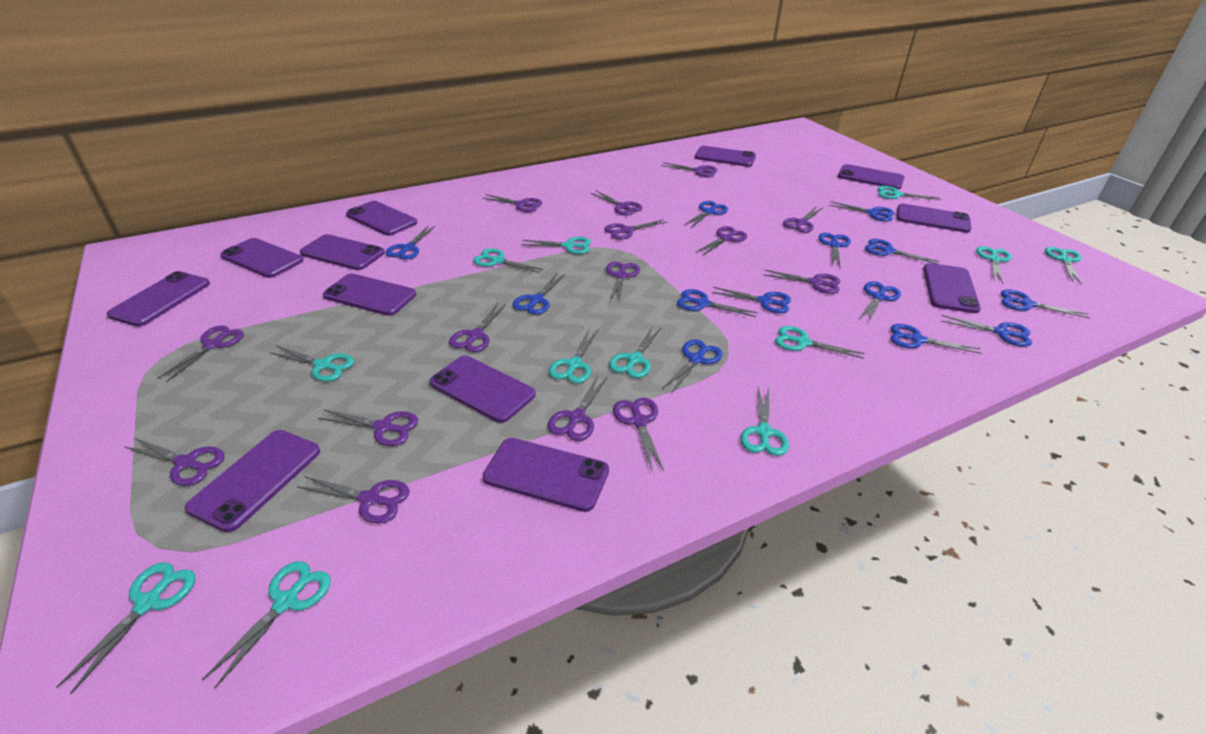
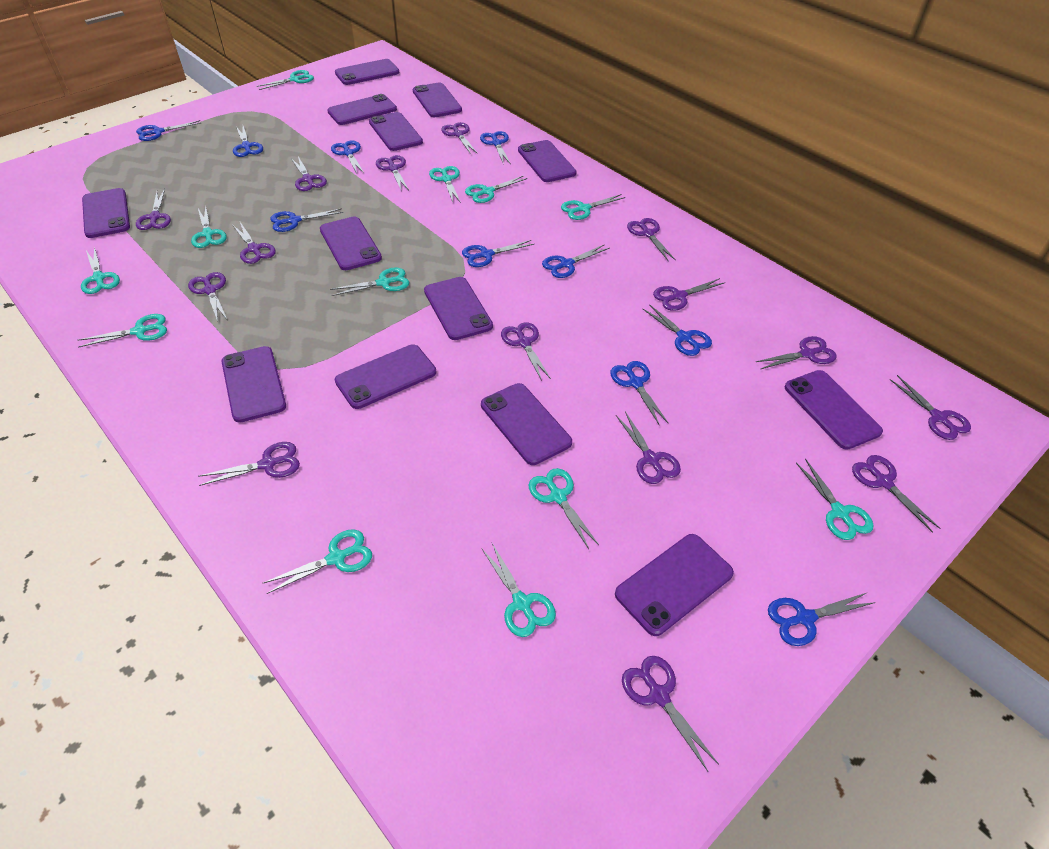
blue scissors: [385,226,435,260] [512,274,565,315] [662,339,723,394] [677,289,758,317] [684,201,728,228] [711,287,791,313] [818,233,851,269] [829,201,894,222] [859,281,901,323] [865,239,940,264] [890,324,982,354] [941,315,1032,347] [1001,290,1090,318] = 13 -> [136,120,201,141] [233,126,263,157] [270,208,343,232] [331,140,364,174] [462,240,534,267] [480,131,511,164] [542,244,610,278] [611,361,668,424] [643,304,712,356] [768,592,875,646] = 10
purple phone: [107,271,210,327] [185,430,320,533] [220,238,303,278] [300,234,385,270] [323,274,416,316] [346,201,417,236] [429,356,536,423] [483,438,609,512] [695,146,756,167] [838,164,905,189] [897,204,971,233] [923,263,981,313] = 12 -> [82,188,130,238] [221,346,286,423] [320,217,382,270] [327,94,397,125] [335,59,400,85] [335,344,436,409] [369,112,423,151] [413,82,462,117] [424,277,493,340] [481,383,572,465] [518,140,577,182] [615,534,734,636] [785,370,883,450] = 13

